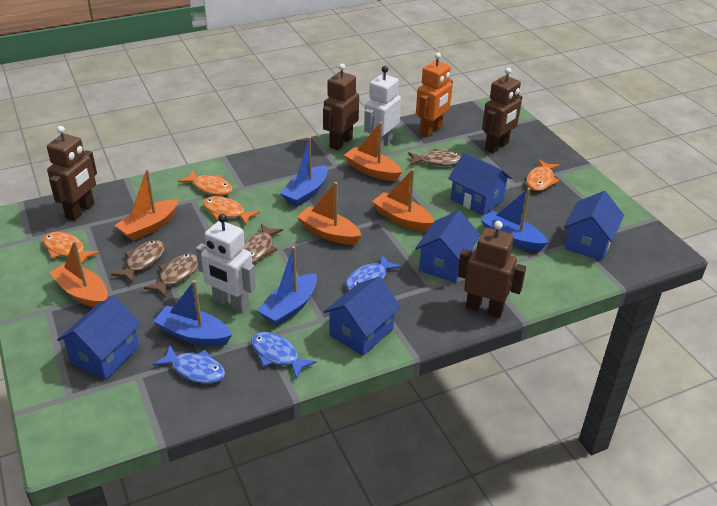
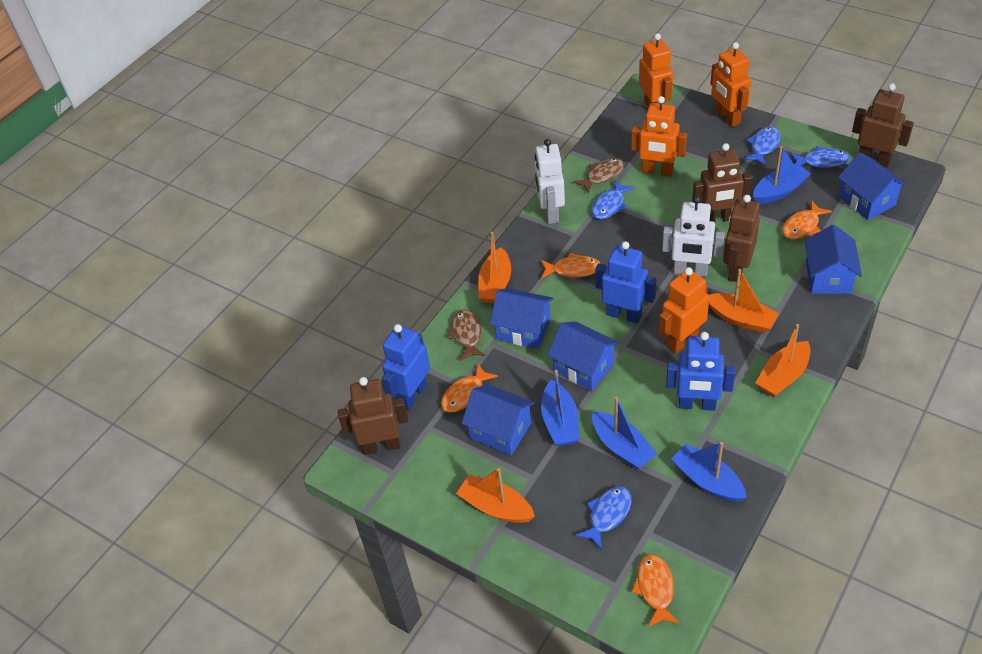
blue fish: [153,346,225,384] [251,332,316,379] [345,255,401,291] = 3 -> [575,486,631,549] [591,180,635,219] [744,126,781,165] [790,146,850,168] = 4
blue robot: none = 0 -> [382,324,430,410] [595,241,656,324] [666,332,735,411] = 3
brown fish: [111,240,165,283] [144,253,198,298] [244,224,283,263] [408,149,461,166] = 4 -> [447,310,486,361] [573,158,624,194] = 2
orange boat: [49,241,108,308] [114,169,178,241] [297,182,362,245] [344,122,402,181] [372,169,434,231] = 5 -> [456,468,535,523] [478,232,511,303] [709,269,779,333] [756,324,811,397] = 4
orange robot: [416,52,453,137] = 1 -> [631,96,687,177] [639,33,673,107] [659,267,710,354] [710,42,751,127] = 4

